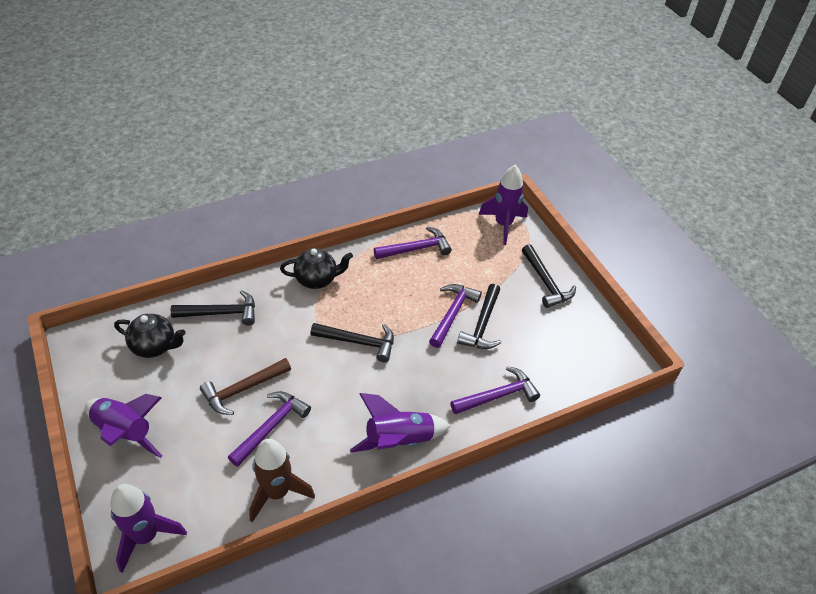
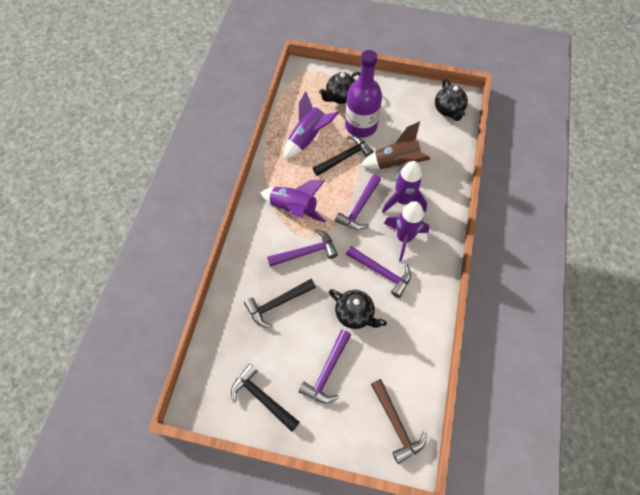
black hammer: [171,290,255,326] [311,323,394,362] [457,284,501,349] [522,244,576,308] = 4 -> [231,364,299,432] [244,279,316,328] [313,136,374,176] = 3
black teapot: [114,314,186,358] [280,248,353,289] = 2 -> [319,72,361,104] [329,289,387,329] [435,79,468,121] = 3
purple bottle: none = 0 -> [345,50,382,138] = 1

